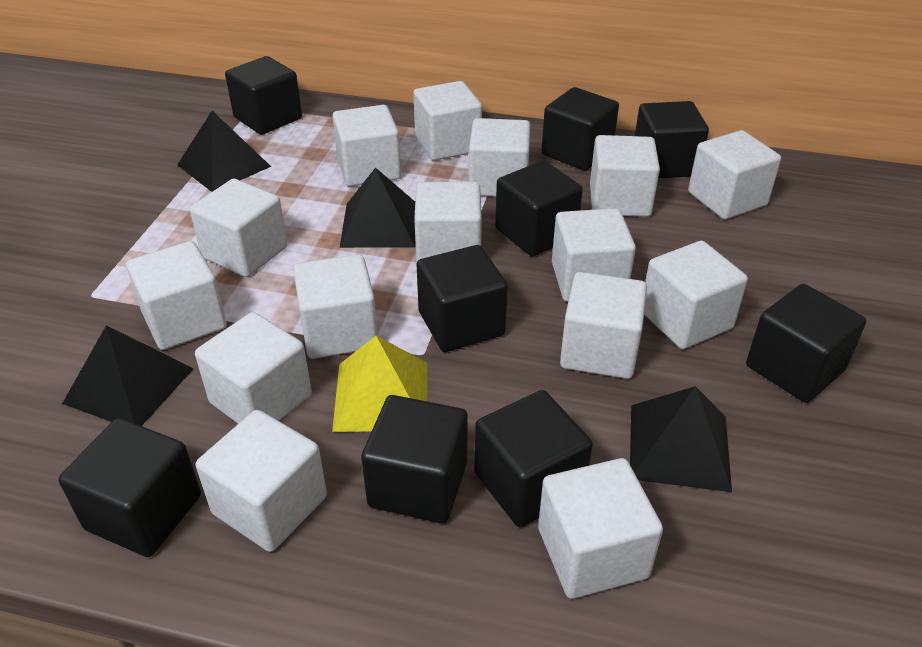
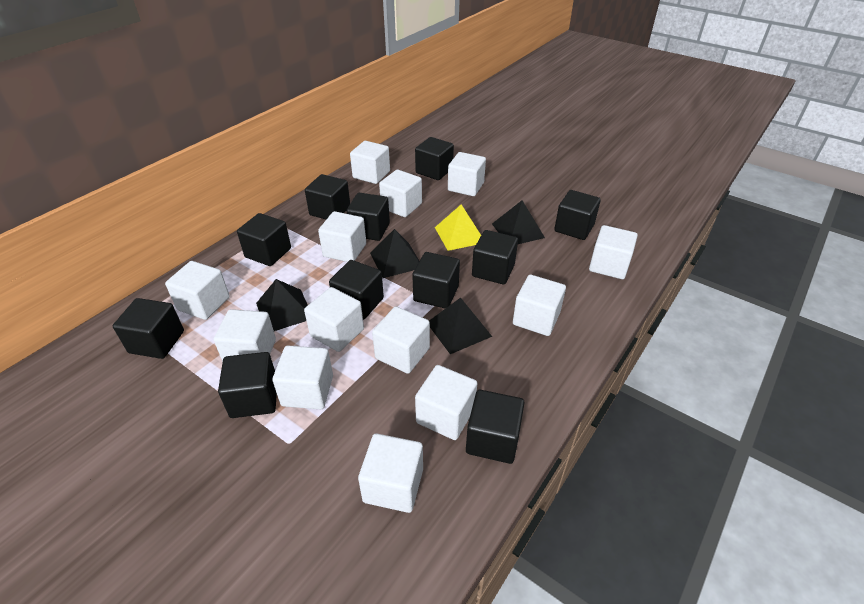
black cube: [58,418,201,557] [225,56,302,135] [361,395,468,523] [416,245,508,352] [475,390,593,527] [495,160,583,256] [542,87,619,171] [635,101,709,178] [746,284,867,403] = 9 -> [113,298,184,359] [218,352,277,418] [237,213,291,266] [305,174,350,219] [329,260,384,320] [347,193,390,241] [412,252,460,309] [415,137,454,180] [466,390,525,464] [472,230,518,284] [554,190,601,240] = 11
white cube: [126,241,227,350] [190,179,287,277] [195,312,312,424] [196,410,327,552] [293,254,378,359] [332,105,401,187] [413,81,482,161] [414,182,482,263] [469,118,530,197] [538,458,663,599] [552,208,636,302] [560,272,647,379] [590,135,660,217] [644,241,748,349] [688,130,781,219] = 15 -> [165,261,230,320] [214,309,276,362] [273,346,333,409] [304,287,364,352] [318,211,366,262] [350,141,390,184] [358,434,423,513] [372,306,430,374] [379,170,422,217] [415,365,477,440] [448,152,486,196] [513,275,566,336] [589,225,638,279] = 13

